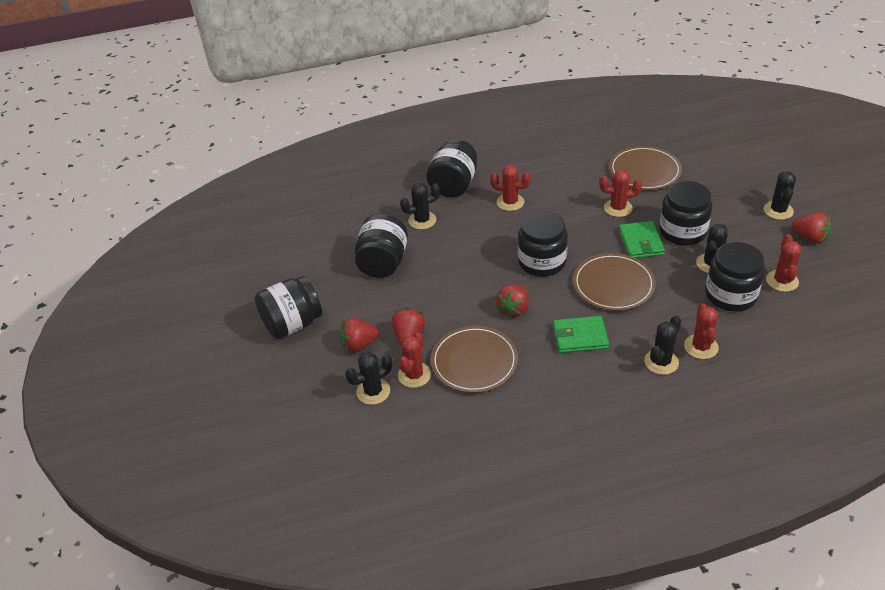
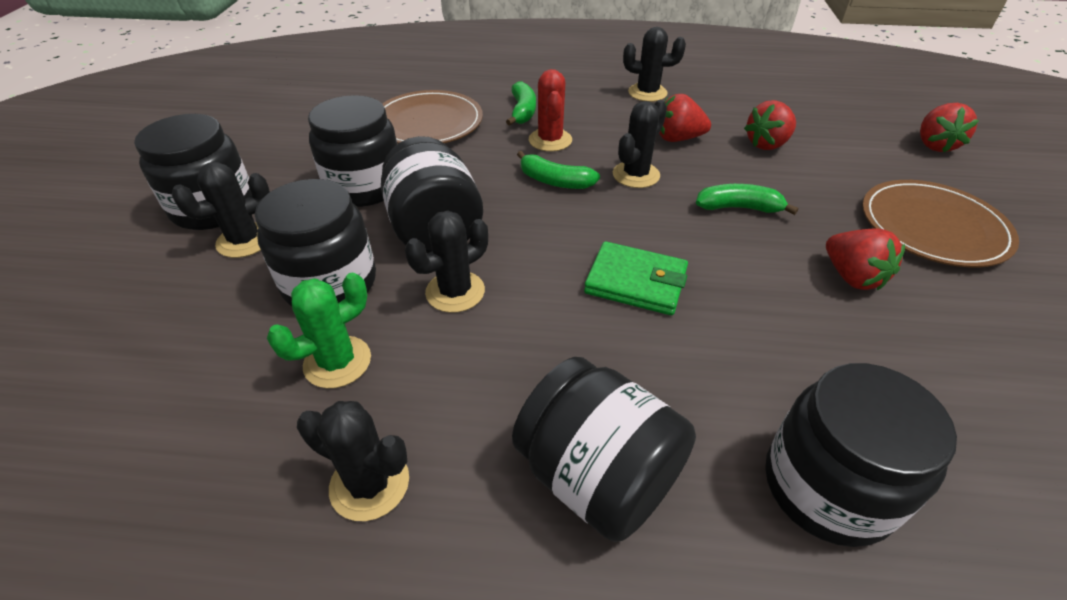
brown plate: [431,326,518,393] [573,253,656,311] [609,146,682,190] = 3 -> [382,90,483,144] [862,180,1019,267] = 2
green banana: none = 0 -> [506,81,536,126] [517,151,600,189] [696,184,798,215] = 3
green cactus: none = 0 -> [267,273,371,388] = 1
green wallet: [553,316,609,353] [619,221,665,258] = 2 -> [584,241,688,315] = 1
red cactus: [398,333,431,388] [490,165,531,211] [599,170,642,217] [684,304,719,359] [766,234,802,292] = 5 -> [529,69,572,151] = 1

